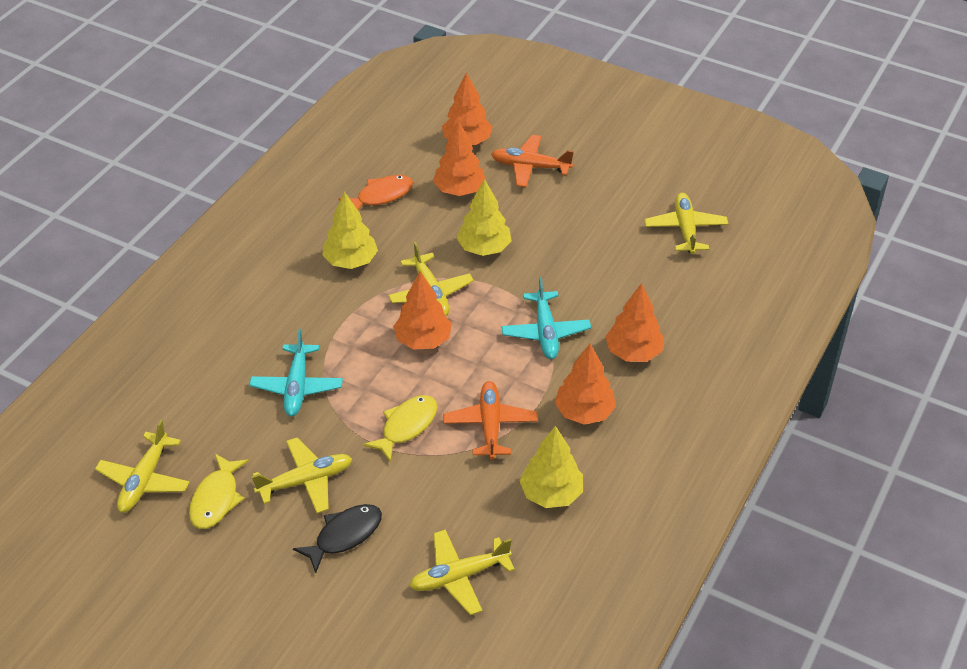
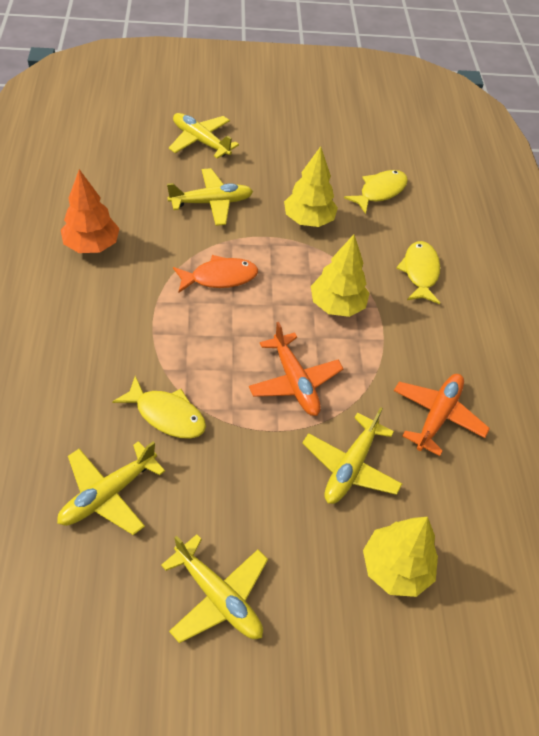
black fish: [293,504,382,573] = 1 -> none = 0
orange tree: [393,271,452,350] [433,121,486,196] [442,72,493,145] [555,344,616,425] [605,283,664,362] = 5 -> [61,169,120,253] = 1
turquoise plane: [249,329,343,416] [501,277,591,359] = 2 -> none = 0
yellow fish: [189,454,249,529] [363,395,438,462] = 2 -> [112,376,206,439] [344,170,408,214] [397,241,440,304] = 3

